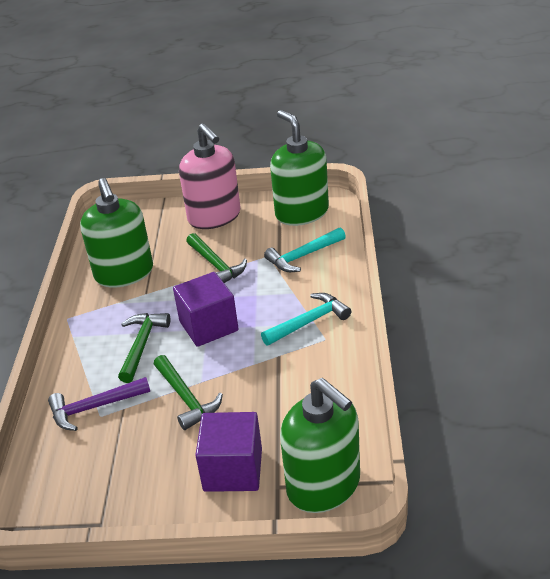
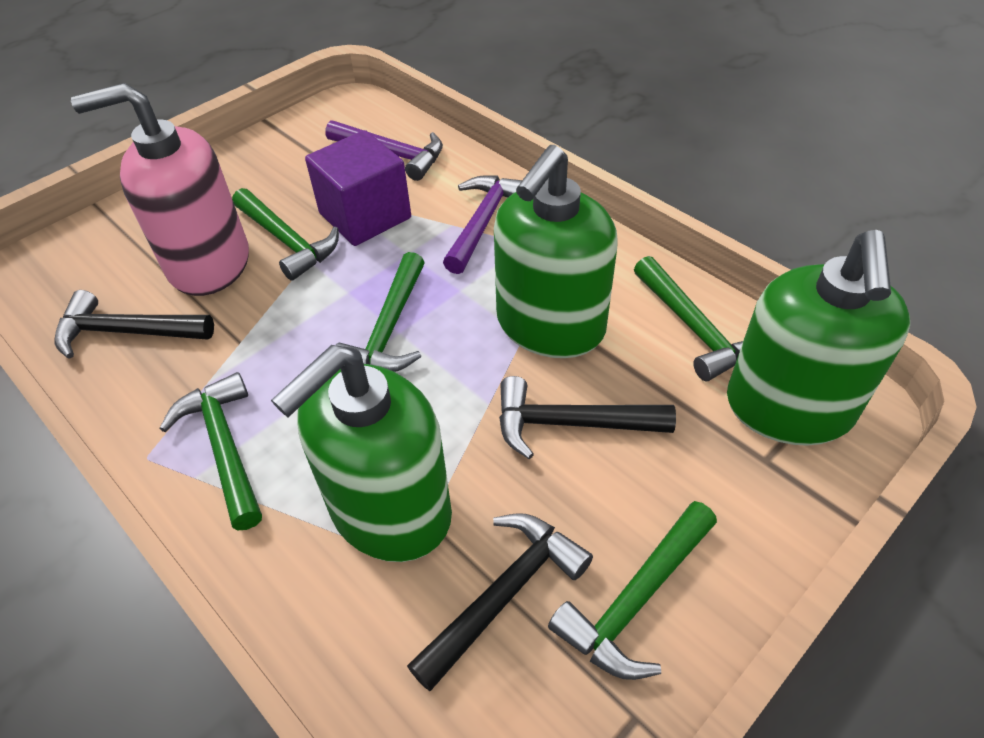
black hammer: none = 0 -> [54,290,214,359] [407,513,593,691] [499,376,676,459] = 3
green hammer: [118,313,170,383] [154,355,223,430] [186,233,247,283] = 3 -> [159,372,262,530] [232,188,339,281] [336,252,425,372] [548,501,717,680] [634,256,743,381] = 5
purple cube: [173,272,239,347] [195,412,262,492] = 2 -> [305,130,411,246] = 1
purple hammer: [48,377,150,431] = 1 -> [325,120,443,181] [443,175,522,274] = 2
turquoise hammer: [261,293,351,346] [264,227,346,272] = 2 -> none = 0

